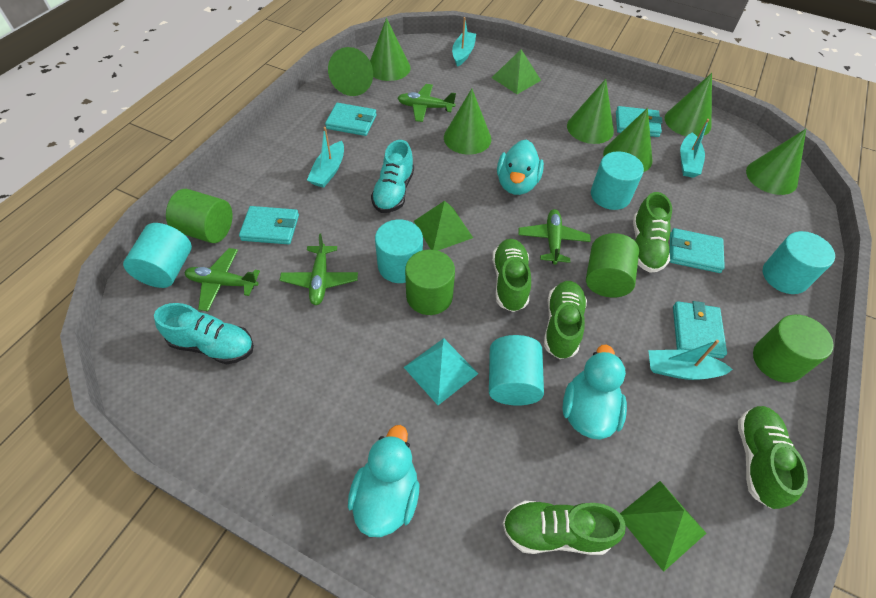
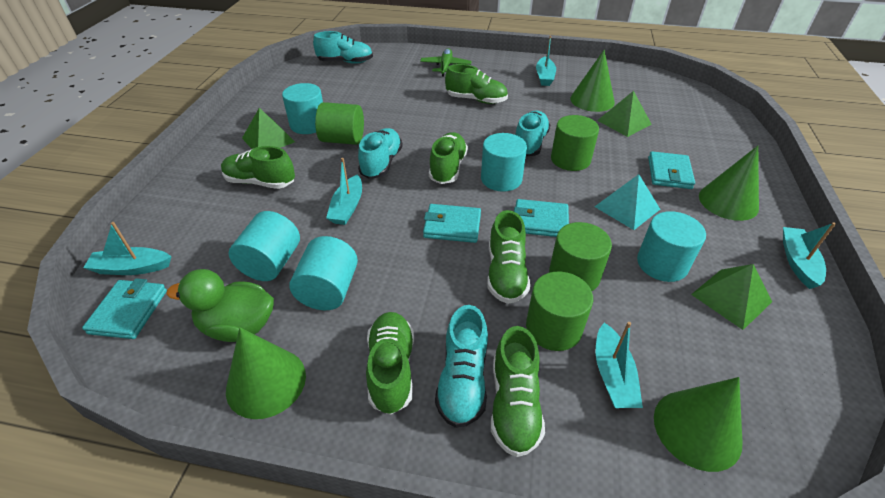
green cone: [328,47,373,96] [370,18,411,81] [444,89,491,155] [567,79,614,144] [603,108,652,172] [665,73,712,137] [746,129,806,195] = 7 -> [226,328,306,419] [570,50,615,112] [654,377,743,472] [699,146,759,221] = 4
green duck: none = 0 -> [167,269,274,342] = 1
green plane: [184,248,260,311] [280,234,358,305] [398,84,456,122] [518,209,591,265] = 4 -> [420,48,472,76] = 1
green shoe: [492,239,531,312] [502,501,626,555] [544,281,587,359] [633,192,672,273] [738,406,808,509] = 5 -> [221,146,295,189] [366,312,414,415] [429,132,468,184] [445,64,508,104] [487,210,530,304] [491,326,545,457] = 6
turquoise boat: [307,127,344,188] [452,17,476,67] [648,340,733,380] [680,119,709,178] = 4 -> [83,222,171,275] [326,158,362,225] [536,36,556,86] [596,322,643,408] [783,222,836,289] = 5
turquoise duck: [348,425,419,537] [497,139,544,195] [563,345,627,440] = 3 -> none = 0
turquoise shoe: [154,303,254,364] [371,140,414,213] = 2 -> [313,31,373,64] [358,128,403,179] [435,305,488,428] [515,111,550,156] = 4
turquoise wallet: [239,206,299,244] [325,103,376,136] [616,106,663,137] [670,228,725,273] [673,301,727,358] = 5 -> [82,278,167,339] [423,204,481,243] [514,199,569,237] [648,151,695,189] = 4

